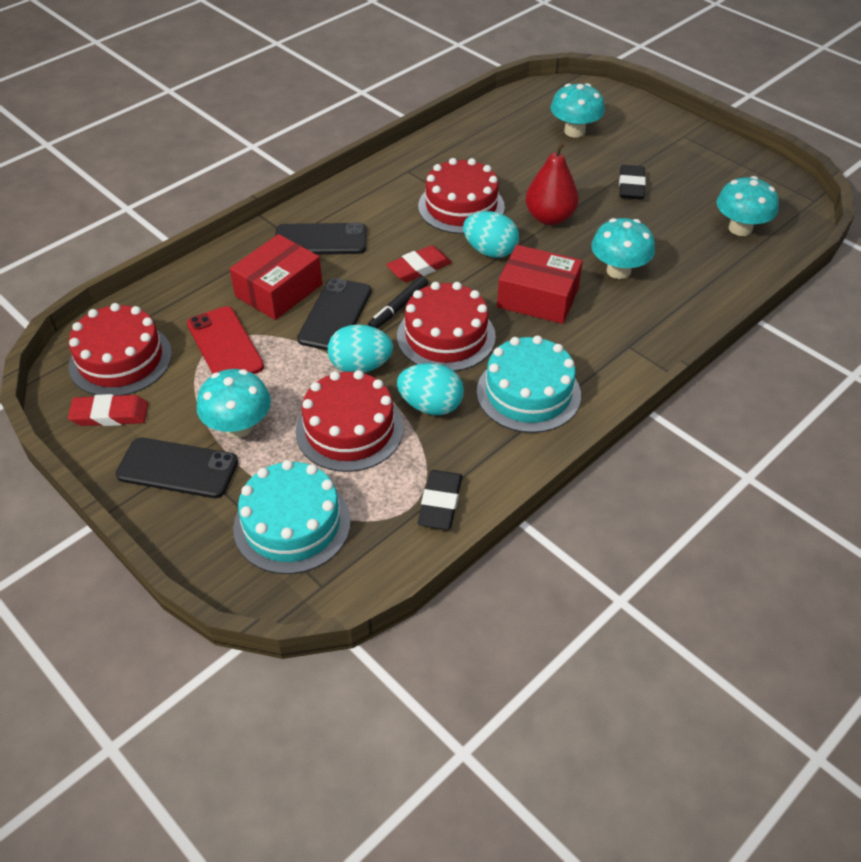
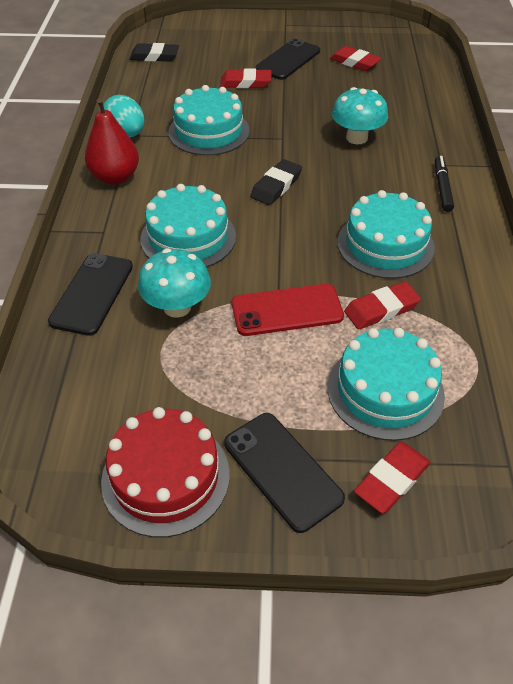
red box: [230,234,322,320] [497,245,583,324] = 2 -> none = 0
red cake: [69,303,172,396] [296,370,403,472] [397,282,496,372] [418,158,505,234] = 4 -> [101,407,230,537] = 1
red eraser: [68,394,148,426] [386,245,452,282] = 2 -> [220,68,272,88] [330,46,382,71] [344,282,421,329] [354,442,431,513] = 4
turquoise cake: [233,460,351,574] [477,335,581,433] = 2 -> [140,184,236,268] [168,85,250,156] [328,328,445,441] [338,190,435,279] = 4
turquoise egg: [328,324,393,373] [397,363,464,415] [463,211,519,258] = 3 -> [103,95,144,138] = 1
turquoise mushroom: [197,369,271,438] [551,83,605,138] [591,218,655,279] [717,176,779,236] = 4 -> [138,249,211,318] [332,87,388,144] = 2

